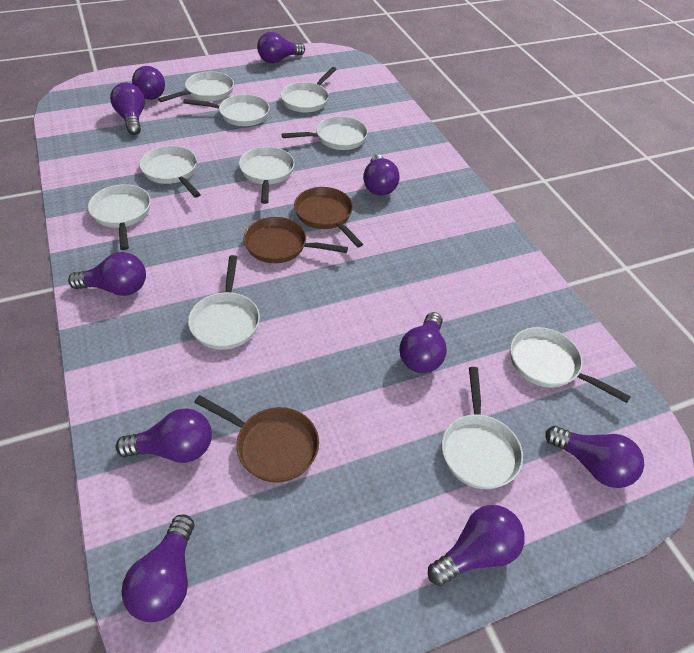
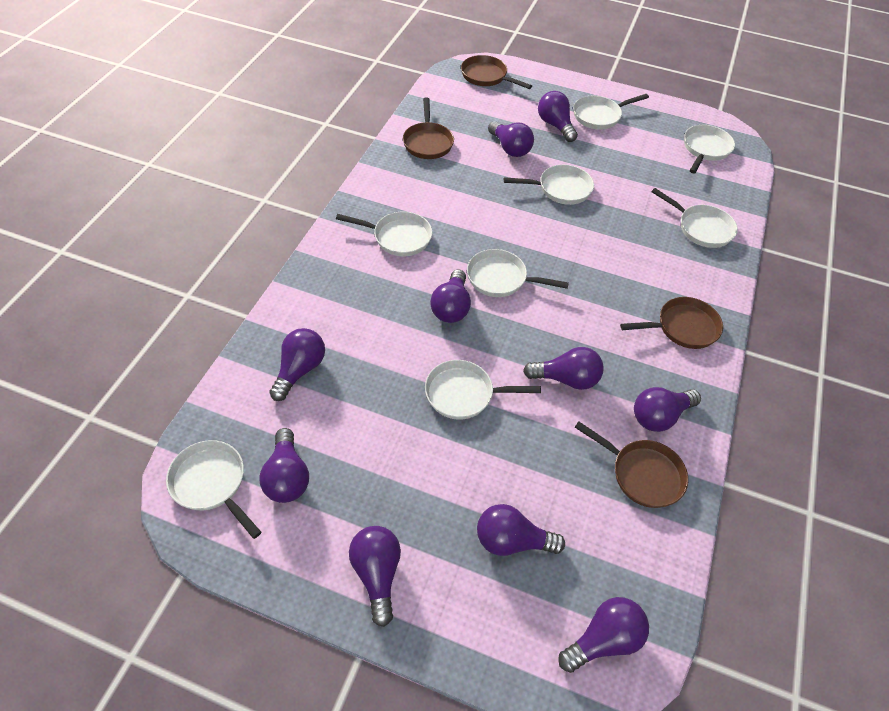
brown pan: [194,395,319,483] [243,217,348,263] [294,187,363,247] = 3 -> [403,98,454,159] [461,55,532,89] [575,422,688,508] [620,297,723,349] = 4
white pan: [88,184,151,250] [139,146,201,197] [158,71,234,102] [183,94,270,126] [188,255,260,350] [239,147,295,204] [280,67,337,113] [281,116,368,150] [442,367,523,489] [510,327,631,403] = 10 -> [166,440,261,539] [336,212,432,256] [425,360,541,420] [467,249,569,297] [504,165,594,205] [573,94,649,130] [651,188,738,248] [684,125,735,173] = 8

